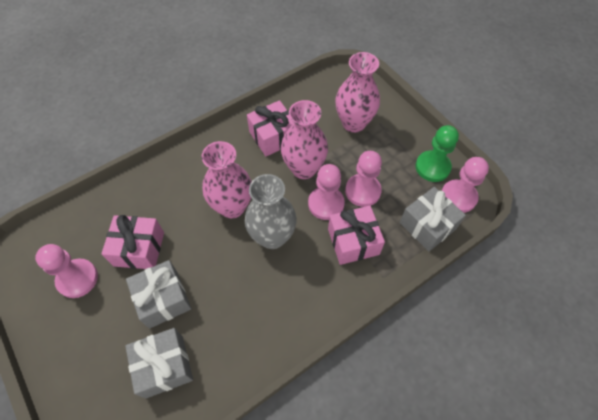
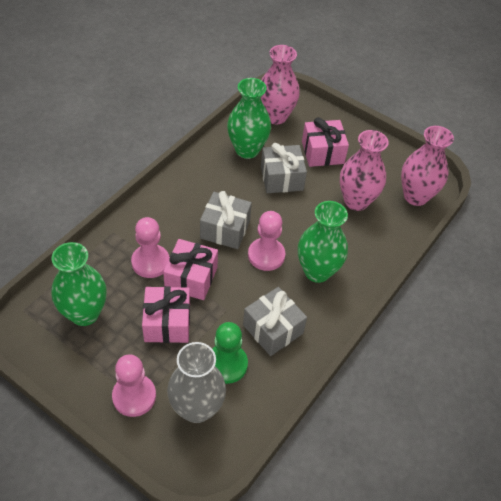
green vase: none = 0 -> [51,242,107,326] [227,78,271,159] [298,201,348,283] = 3
pink pawn: [35,244,98,298] [308,164,345,220] [345,151,382,207] [441,157,489,213] = 4 -> [112,354,156,417] [131,217,169,278] [248,211,285,271] = 3

